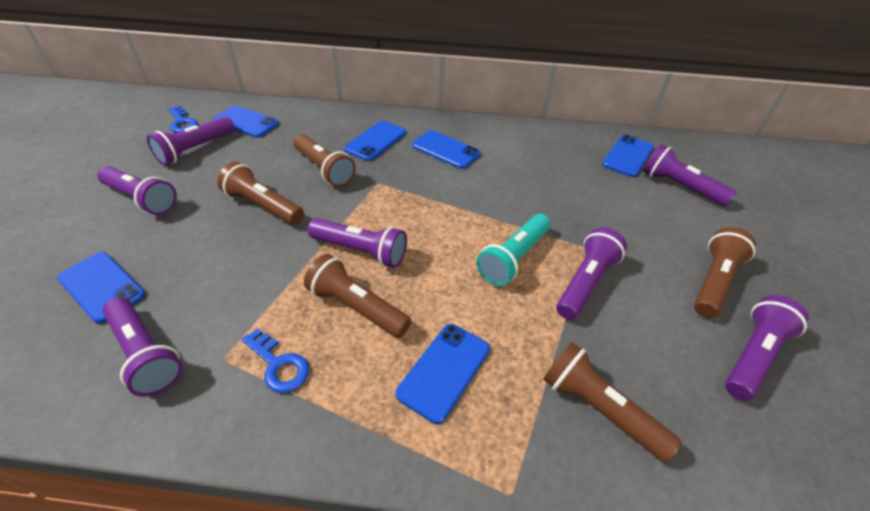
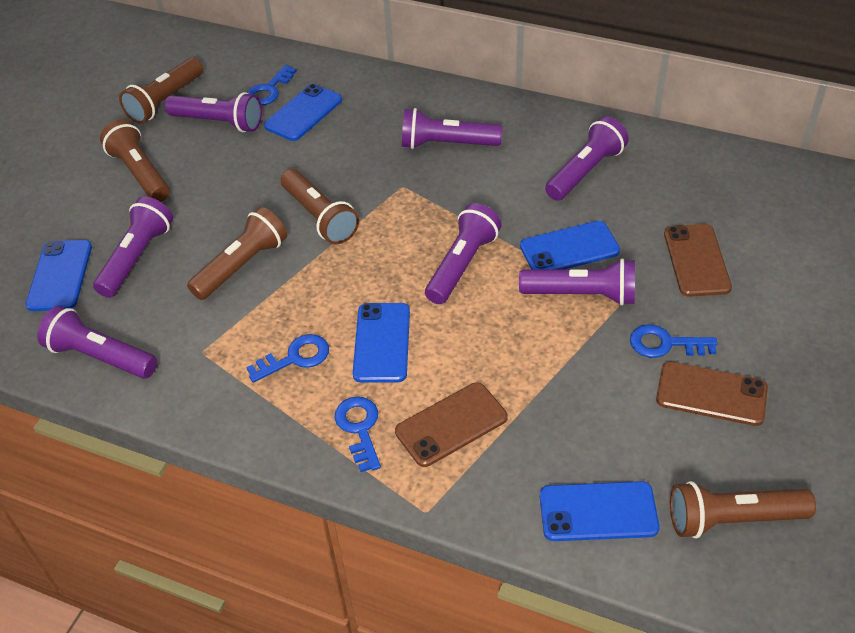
blue key: [168,106,198,133] [241,328,309,393] = 2 -> [246,334,329,382] [247,65,297,105] [335,396,381,472] [630,325,717,358] = 4
blue phone: [57,252,146,324] [213,105,279,138] [344,121,406,161] [396,324,490,424] [412,130,481,169] [602,135,654,177] = 6 -> [26,240,92,311] [264,84,342,141] [353,303,410,383] [520,221,620,270] [540,481,659,541] = 5
brown phone: none = 0 -> [395,383,508,467] [656,362,768,426] [664,224,732,297] = 3
turquoise flashlight: [476,214,550,286] = 1 -> none = 0

